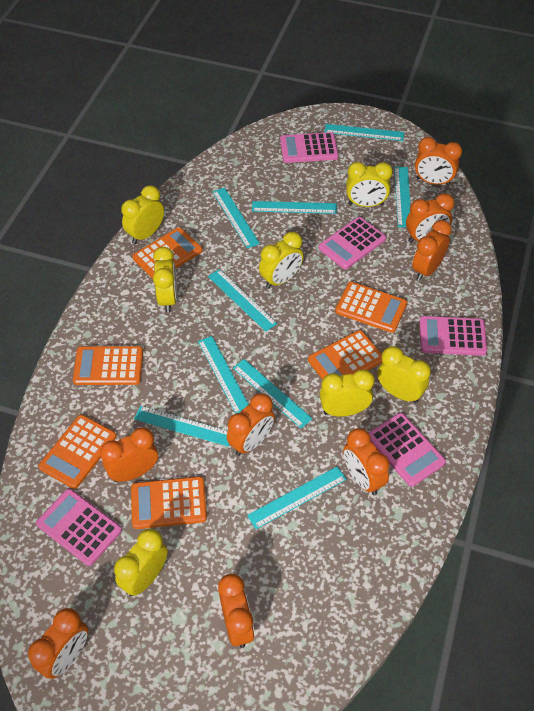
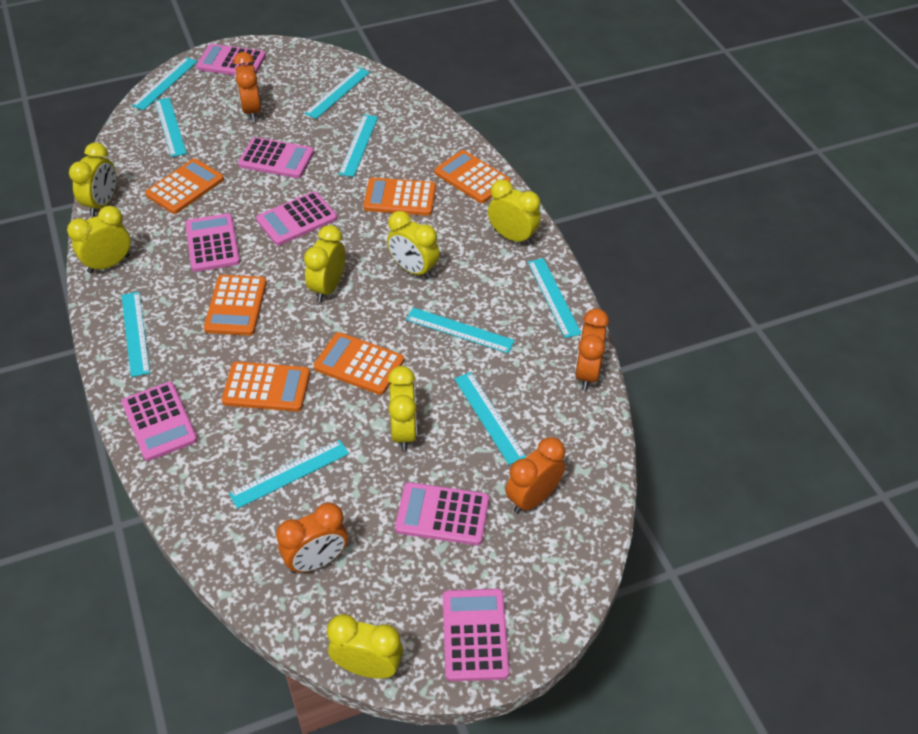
orange clock: [28,608,88,679] [100,427,158,482] [218,574,255,648] [227,393,275,456] [343,428,390,495] [406,193,454,243] [412,220,452,281] [415,137,462,186] = 8 -> [233,52,261,122] [276,503,348,573] [505,437,565,514] [575,309,609,390] = 4
pink calculator: [36,489,122,566] [280,132,338,163] [319,217,386,269] [369,413,446,487] [419,316,487,356] = 5 -> [121,382,198,461] [185,213,240,272] [196,44,266,76] [238,137,314,178] [256,191,337,246] [395,482,489,545] [443,589,509,681] = 7

